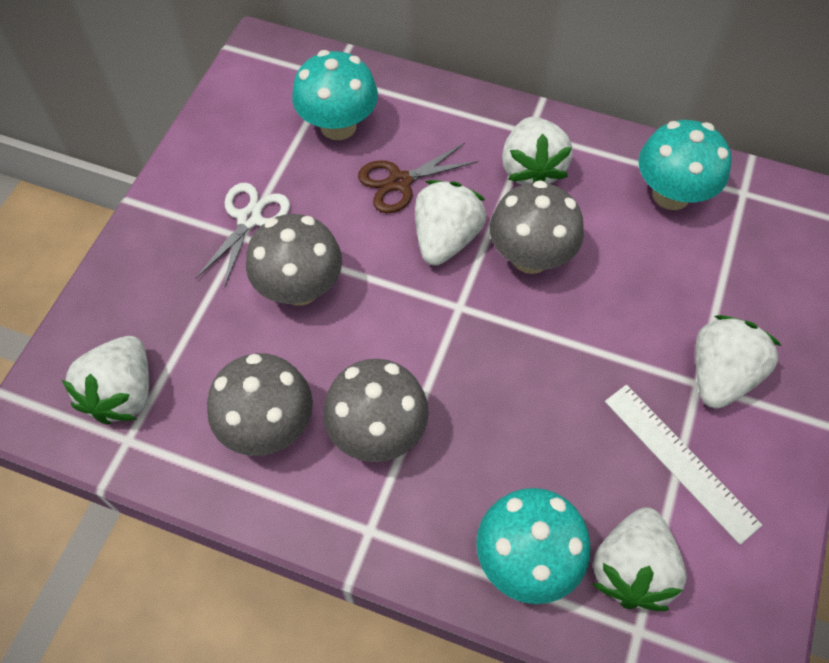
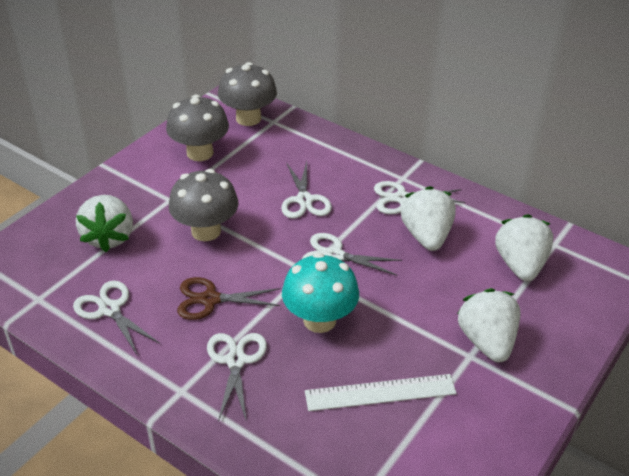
grey mushroom: [207,353,313,456] [246,214,342,306] [323,359,429,462] [490,180,584,274] = 4 -> [166,94,229,161] [169,169,238,241] [218,62,277,126] = 3
turquoise mushroom: [292,50,378,140] [476,488,591,604] [638,120,732,210] = 3 -> [282,253,359,333] = 1
white scissors: [196,183,290,289] = 1 -> [73,281,160,356] [207,333,267,422] [281,161,332,219] [302,233,402,276] [374,181,466,214] = 5
white strawberry: [62,336,149,424] [415,180,486,266] [502,117,573,185] [593,507,687,611] [695,315,782,409] = 5 -> [76,195,133,252] [401,186,456,251] [457,288,520,362] [495,214,554,281] = 4

